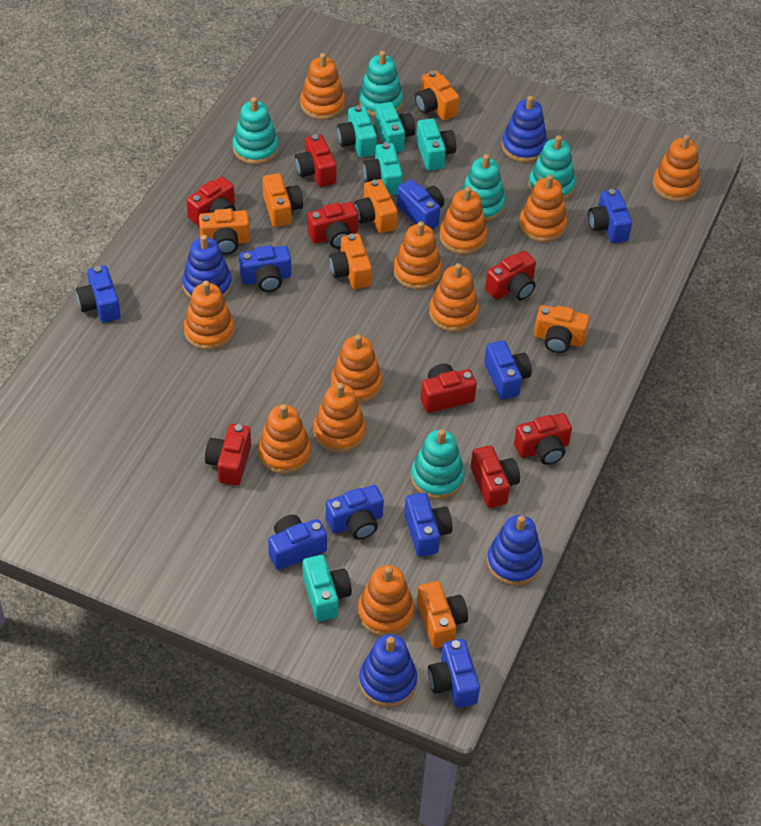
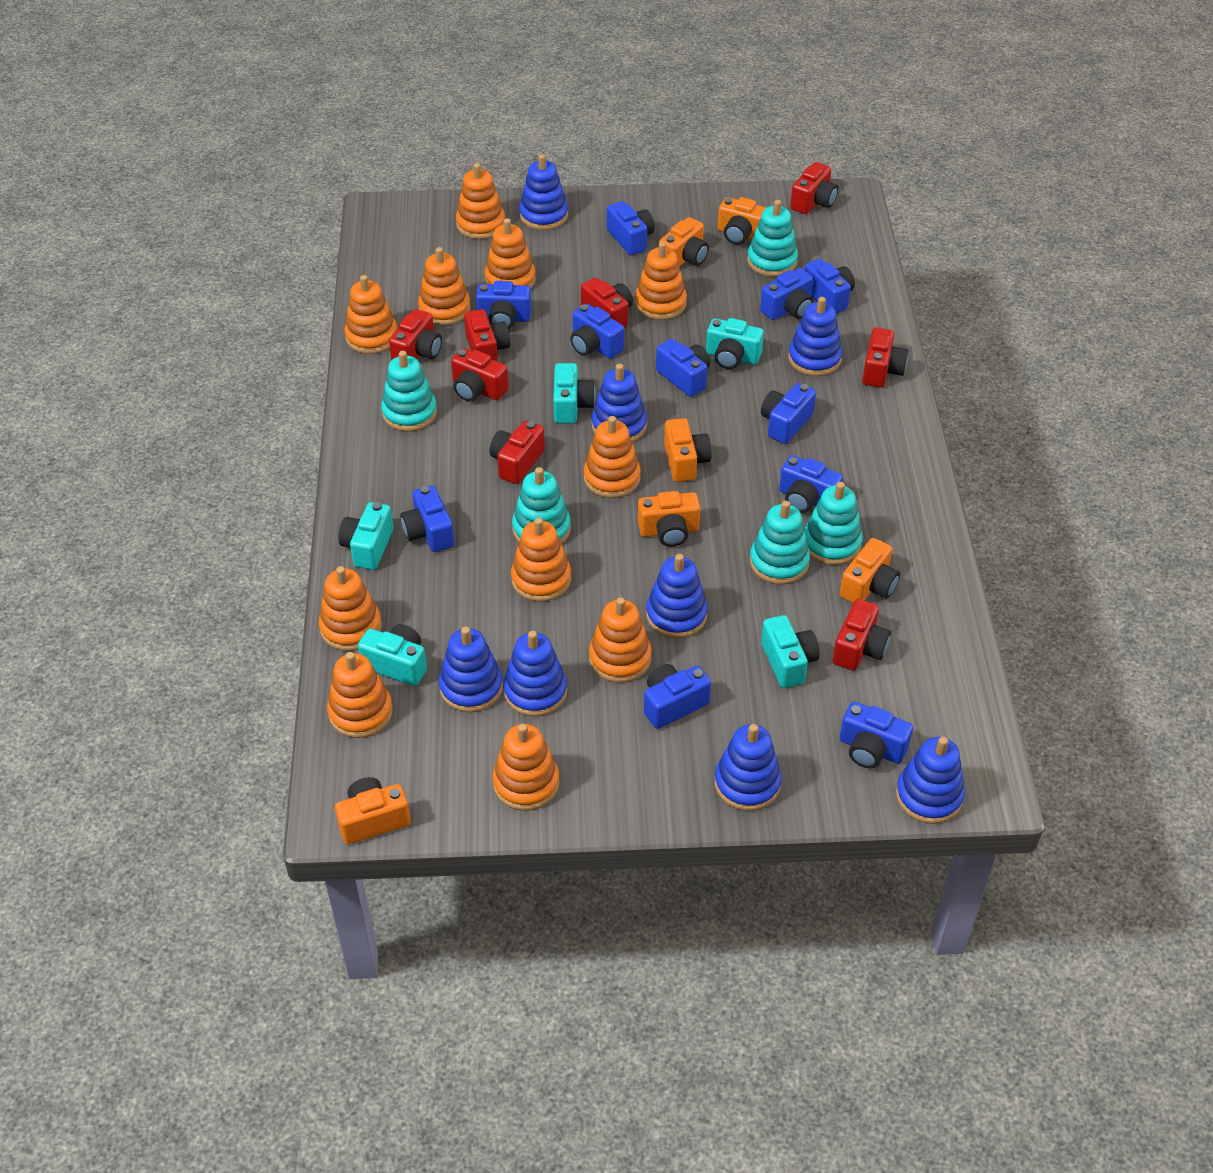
blue camera: [76,266,121,323] [239,245,291,292] [268,515,327,570] [326,485,384,540] [397,180,444,229] [404,493,453,557] [428,639,480,708] [484,340,532,399] [588,189,632,243] = 9 -> [400,485,454,552] [476,281,532,329] [570,303,624,359] [607,201,655,255] [644,664,711,729] [656,339,710,397] [760,268,814,320] [761,383,816,444] [779,455,843,513] [804,258,855,314] [840,702,913,768] = 11
blue stacking toy: [182,235,232,299] [359,634,417,707] [487,515,543,586] [502,96,548,162] = 4 -> [439,627,503,712] [503,631,567,717] [519,154,568,230] [591,364,647,442] [646,554,708,638] [714,724,782,811] [788,297,842,376] [896,737,965,824] = 8
orange camera: [199,209,250,254] [263,173,303,227] [329,234,372,289] [354,179,398,233] [415,70,459,120] [417,581,468,648] [534,305,590,353] = 7 -> [335,777,411,845] [638,491,700,547] [659,217,709,266] [664,418,712,482] [718,197,766,245] [840,538,900,603] = 6

